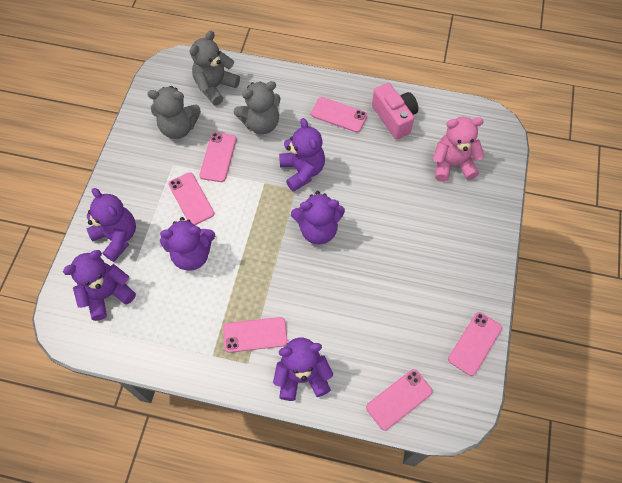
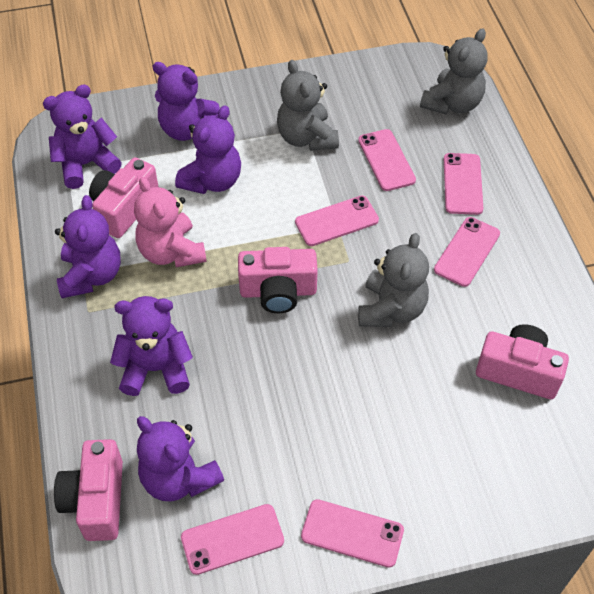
pink camera: [372,83,418,140] = 1 -> [54,439,123,541] [89,158,159,238] [238,247,318,313] [476,324,569,399] = 4

